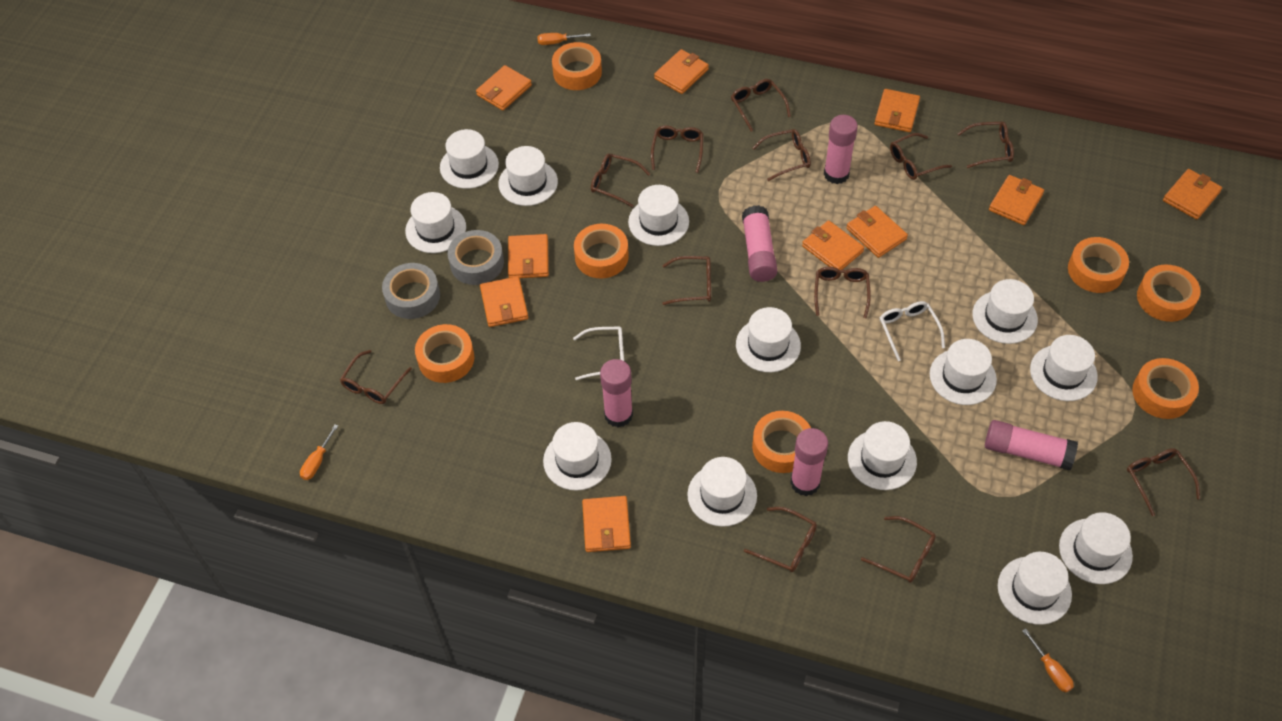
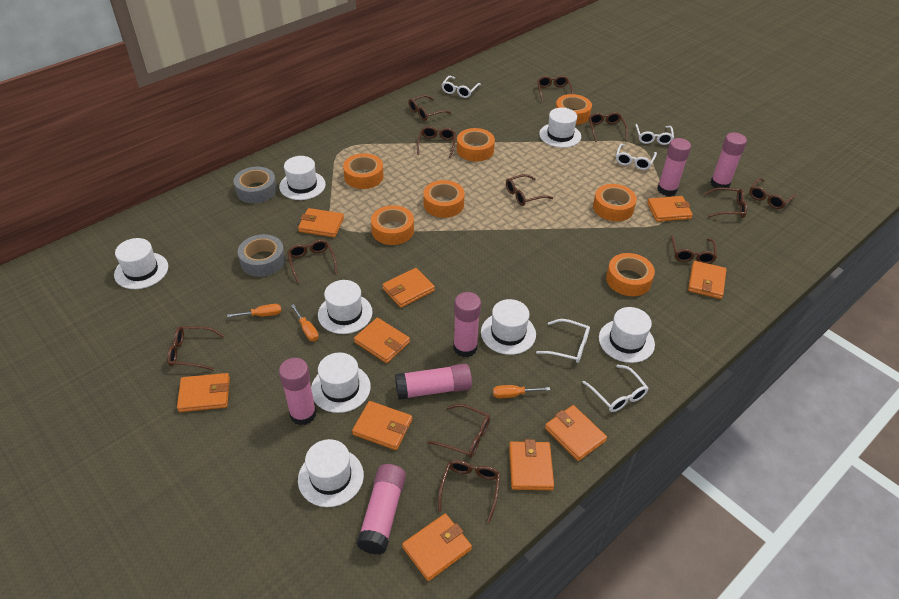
pink glue stick: [600,359,633,428] [742,205,777,282] [790,428,828,496] [824,115,858,184] [985,420,1078,470] = 5 -> [279,358,316,425] [356,464,406,555] [395,364,472,400] [453,292,481,357] [657,138,691,196] [710,133,747,188] = 6
white glasses: [573,326,624,380] [880,301,945,361] = 2 -> [441,76,481,98] [536,319,590,363] [582,365,648,412] [616,144,657,170] [635,124,674,145] = 5
white hat: [405,192,466,253] [440,129,499,189] [498,146,558,206] [543,422,612,491] [628,185,689,246] [687,457,757,527] [736,307,801,372] [848,421,917,490] [930,339,997,405] [972,279,1038,344] [998,552,1072,625] [1030,335,1098,401] [1059,512,1133,584] = 13 -> [114,238,168,289] [279,156,326,200] [298,439,364,507] [311,352,371,413] [318,280,373,334] [481,299,536,355] [539,108,581,148] [599,307,655,363] = 8

